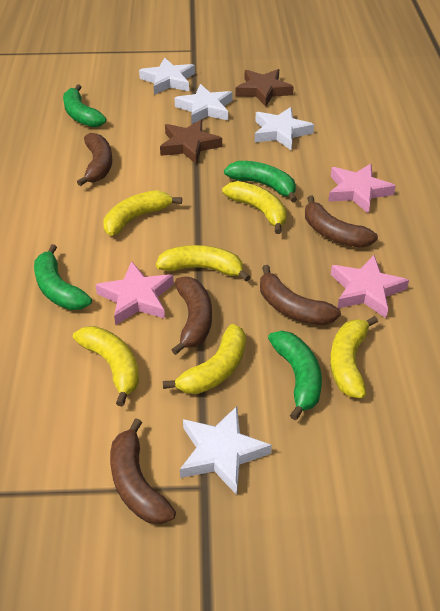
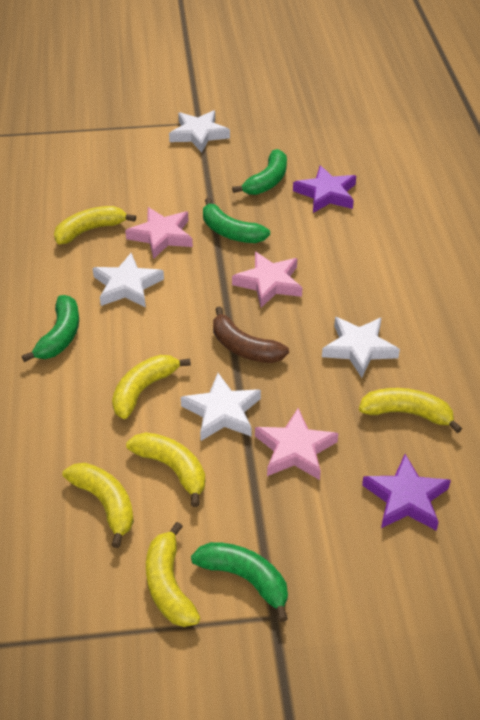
brown banana: [77,133,112,186] [110,418,176,524] [171,276,212,355] [260,265,341,325] [305,195,378,248] = 5 -> [213,306,289,363] = 1
brown star: [160,119,222,164] [236,69,294,107] = 2 -> none = 0
purple star: none = 0 -> [293,165,356,213] [362,454,451,531] = 2

